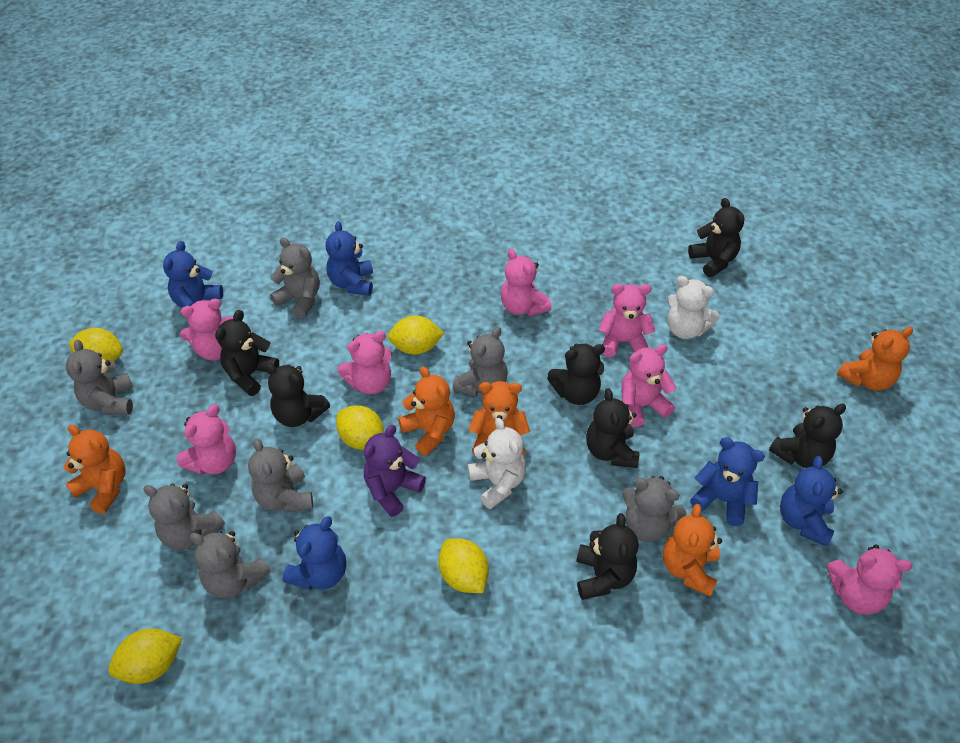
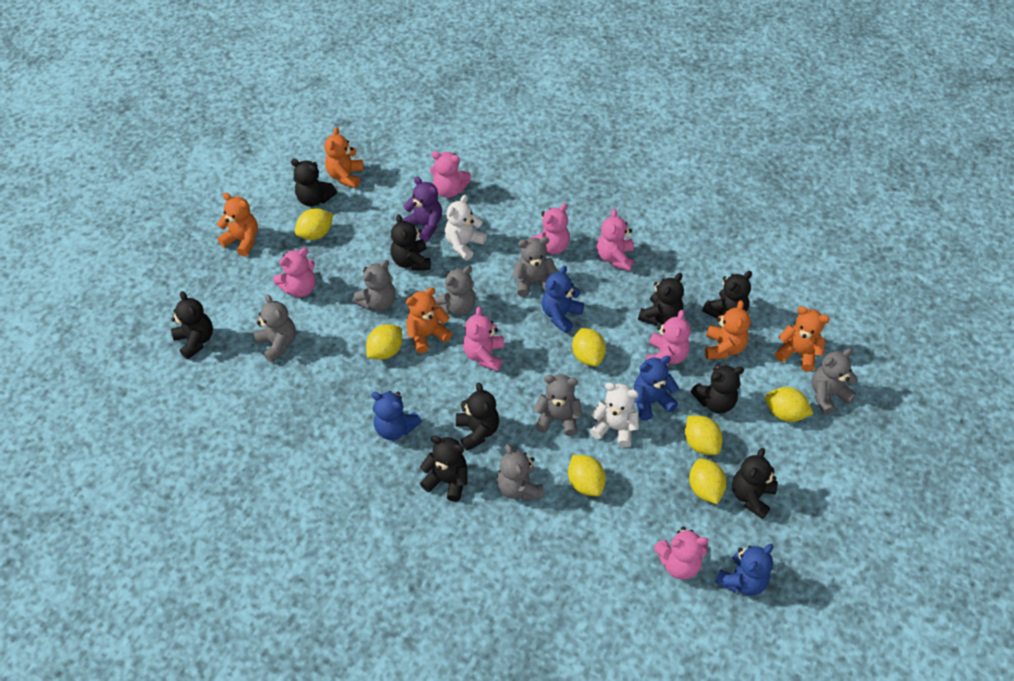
black teddy bear: [215,310,279,396] [264,363,330,427] [547,343,605,405] [576,513,638,600] [586,388,639,468] [688,198,745,277] [769,404,846,468] = 7 -> [171,291,213,359] [291,159,337,207] [391,214,431,271] [420,436,468,502] [456,383,499,451] [638,273,684,326] [691,364,744,414] [702,271,752,319] [732,448,778,519] = 9
blue teddy bear: [163,241,223,308] [283,516,346,590] [326,221,373,296] [690,437,765,526] [780,456,843,547] = 5 -> [371,391,422,440] [542,266,584,333] [634,356,679,421] [715,544,773,596] = 4
yellow lemon: [68,328,123,361] [108,629,182,684] [336,405,384,450] [388,316,444,355] [439,538,489,593] = 5 -> [295,209,333,240] [366,324,402,360] [568,455,606,496] [572,328,606,366] [685,416,722,455] [689,458,726,504] [765,387,814,422] = 7

